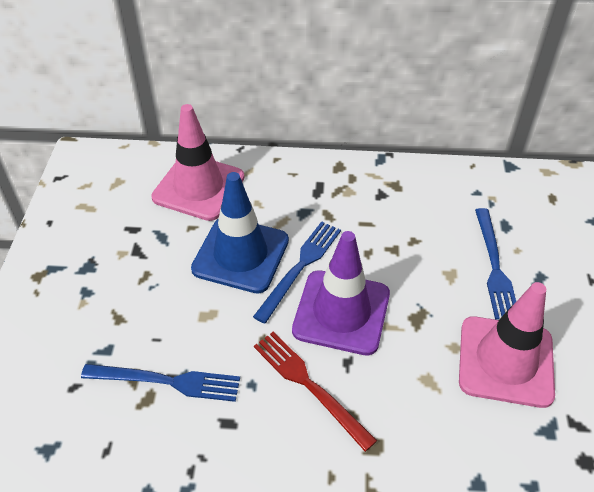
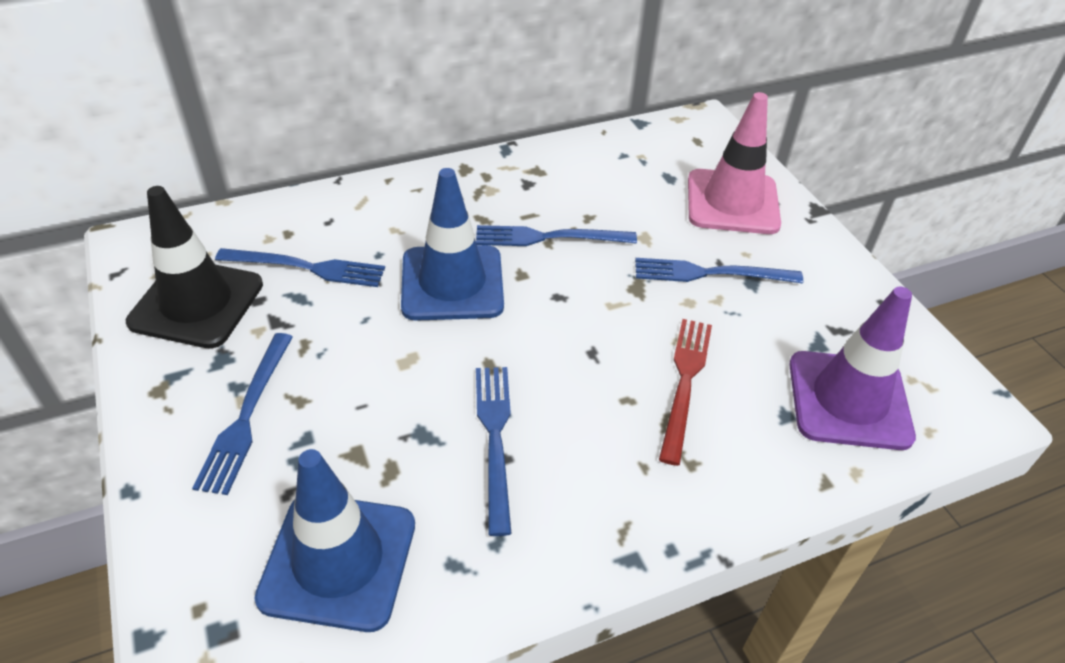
black traffic cone: none = 0 -> [126,186,263,348] = 1
blue fork: [81,364,240,402] [253,221,341,324] [475,208,516,320] = 3 -> [192,333,293,495] [215,248,385,287] [476,225,637,246] [476,367,512,536] [635,258,803,283] = 5
blue traffic cone: [191,172,289,294] = 1 -> [254,449,415,632] [401,168,504,321] = 2
pink traffic cone: [151,104,245,221] [459,282,555,408] = 2 -> [688,92,781,234] = 1

